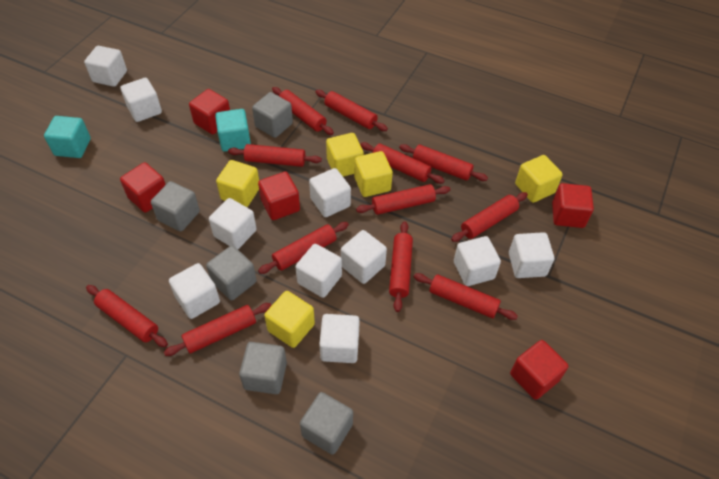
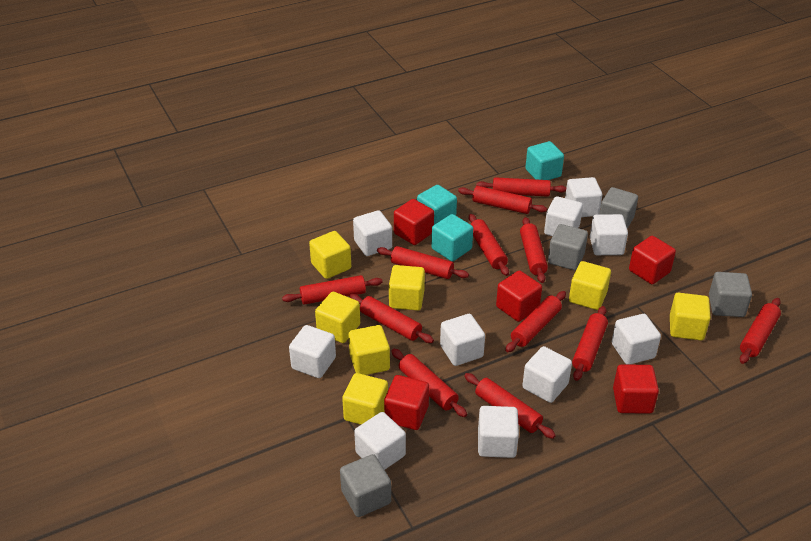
grey cube: [151,181,200,231] [206,246,257,301] [239,342,287,394] [252,92,293,138] [300,392,353,455] = 5 -> [340,454,391,517] [548,224,588,270] [599,187,638,229] [709,272,752,317] = 4
turquoise cube: [44,116,91,158] [215,109,251,152] = 2 -> [417,185,457,225] [432,214,473,261] [525,141,564,180] = 3
yellow cube: [216,160,259,207] [264,291,315,348] [326,133,364,177] [354,151,393,197] [515,155,563,203] = 5 -> [309,231,351,279] [315,292,360,343] [342,373,388,425] [348,325,390,375] [389,265,425,311] [569,261,611,310] [670,293,711,340] = 7

